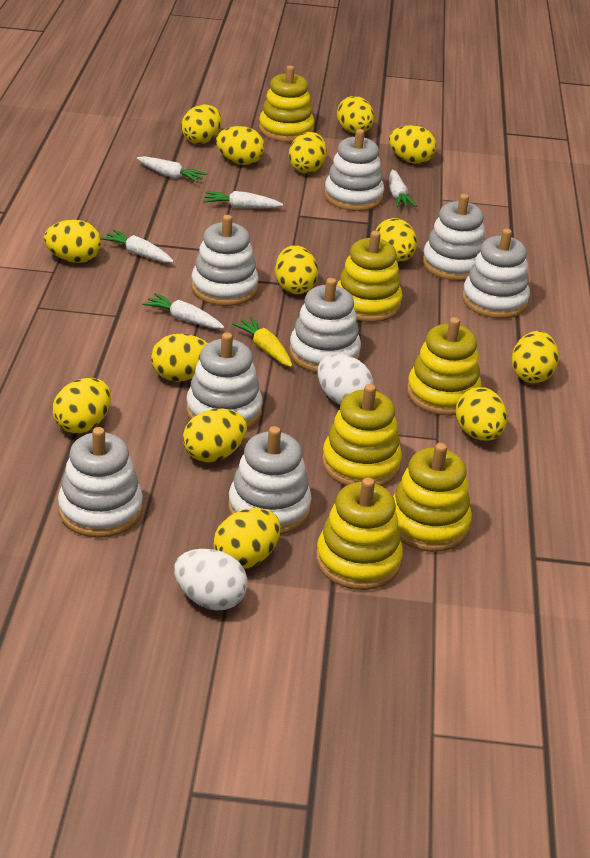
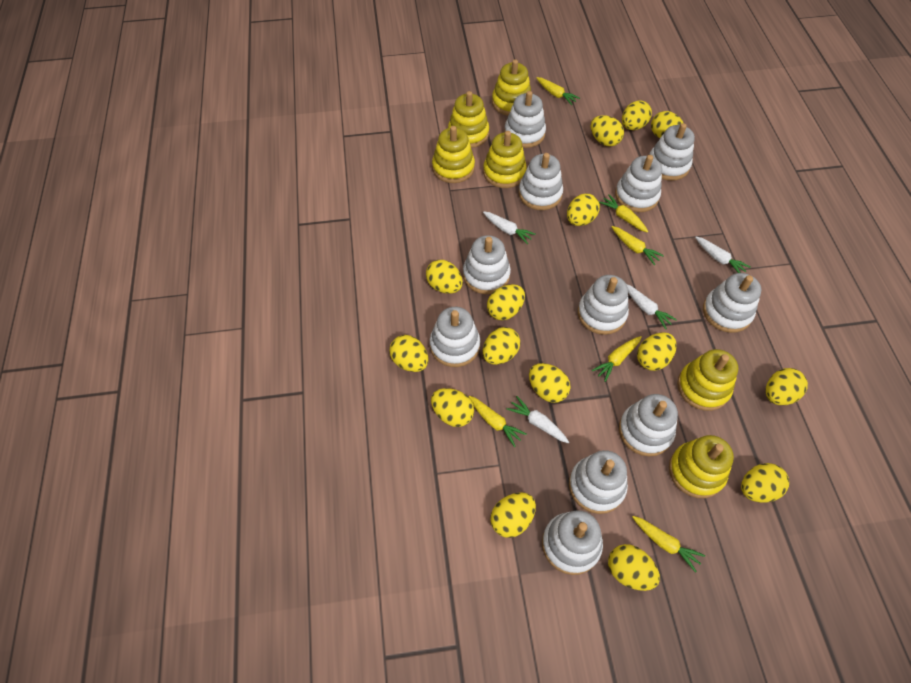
white carrot: [101,230,174,263] [137,156,207,183] [142,293,224,329] [204,191,283,208] [389,170,417,207] = 5 -> [483,211,536,244] [507,396,569,443] [627,284,677,329] [695,236,750,273] = 4
white egg: [174,549,248,611] [318,354,373,404] = 2 -> none = 0
white stacking toy: [58,427,143,538] [186,332,262,429] [191,215,259,306] [228,426,312,535] [289,278,361,373] [324,129,384,211] [422,194,486,281] [462,229,530,319] = 8 -> [430,307,480,367] [463,235,511,294] [504,91,546,148] [519,153,563,210] [542,510,603,575] [569,450,628,514] [578,275,629,335] [615,155,662,212] [619,394,678,456] [649,123,695,181] [703,273,761,333] = 11
yellow carrot: [232,317,292,367] = 1 -> [469,396,527,447] [537,77,580,105] [592,336,642,382] [599,194,648,233] [612,226,664,265] [632,516,705,573] = 6
yellow egg: [44,220,101,263] [52,378,111,434] [151,334,208,381] [181,104,221,144] [183,409,247,462] [214,508,281,569] [216,126,265,165] [275,245,318,294] [289,132,327,173] [337,96,374,133] [376,218,417,262] [389,125,437,164] [455,387,507,441] [512,331,559,383] = 14 -> [389,335,428,372] [426,260,463,294] [431,388,474,427] [483,327,520,365] [487,284,525,320] [490,493,536,538] [529,363,570,403] [567,194,600,226] [591,115,624,146] [608,544,660,591] [622,100,652,130] [637,332,677,371] [651,111,683,138] [741,463,789,503] [766,368,808,405] = 15

